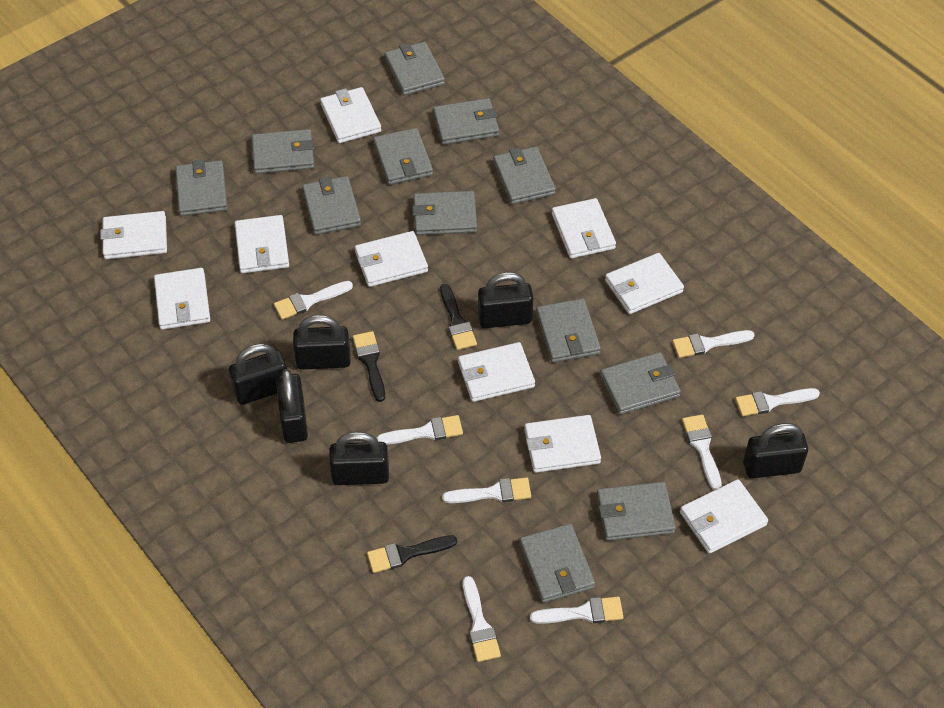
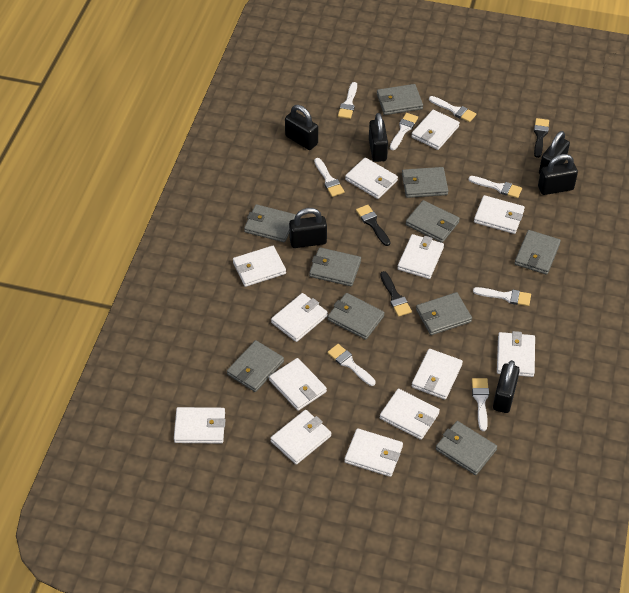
grey wallet: [175,159,228,216] [252,129,314,174] [302,176,361,235] [373,128,433,185] [384,42,445,96] [412,191,477,235] [433,98,499,145] [493,146,556,204] [520,524,595,603] [536,299,601,363] [596,482,676,541] [600,352,681,415] = 12 -> [227,340,284,392] [244,204,295,242] [309,247,361,286] [328,293,385,340] [377,84,423,115] [402,167,448,198] [406,200,460,243] [416,292,472,335] [436,421,497,475] [515,230,561,275] = 10
white wallet: [100,211,167,259] [154,268,210,330] [235,215,289,273] [320,87,381,143] [355,231,428,287] [458,342,535,402] [524,415,601,473] [552,198,616,259] [605,253,684,314] [680,479,768,554] = 10 -> [174,407,226,444] [233,246,286,287] [269,358,327,411] [270,410,331,465] [271,293,328,342] [344,428,403,477] [345,157,398,199] [380,389,440,440] [397,234,444,279] [411,110,460,150] [412,349,463,400] [474,195,525,234] [497,331,535,377] = 13

